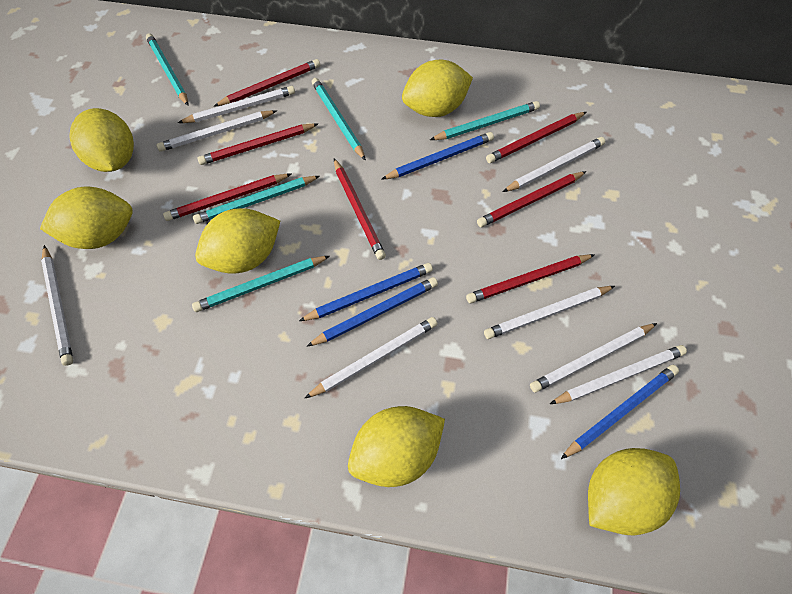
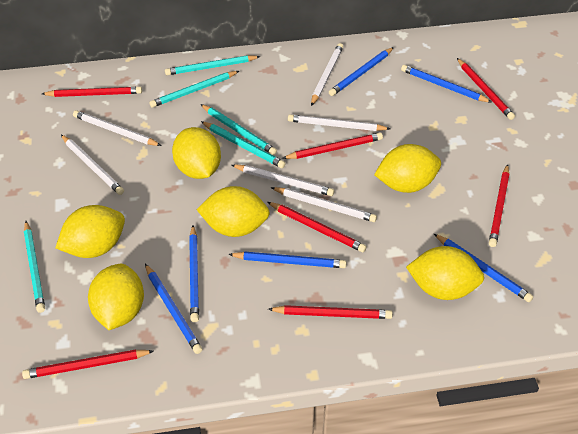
blue pencil: [299,263,433,321] [306,277,438,347] [382,132,494,179] [561,365,679,459] = 4 -> [145,264,202,354] [189,225,199,322] [228,252,347,268] [329,47,394,96] [401,65,492,103] [434,234,533,302] = 6
white pencil: [41,245,73,366] [157,110,277,152] [178,86,295,123] [304,317,437,399] [484,286,615,339] [503,137,605,192] [530,323,657,393] [550,345,687,404] = 8 -> [61,135,124,195] [73,110,161,146] [232,165,334,196] [271,187,377,222] [288,114,390,131] [311,43,343,106] = 6

